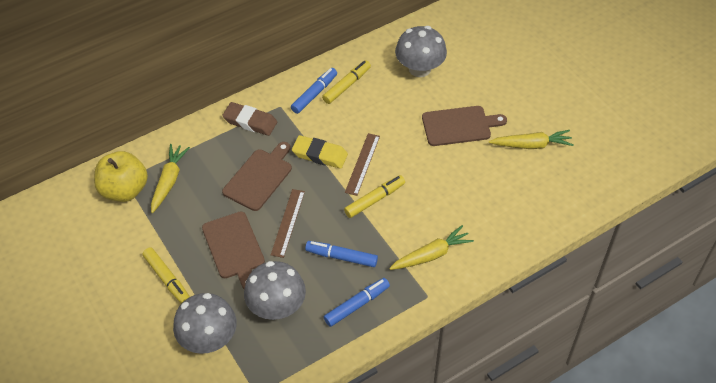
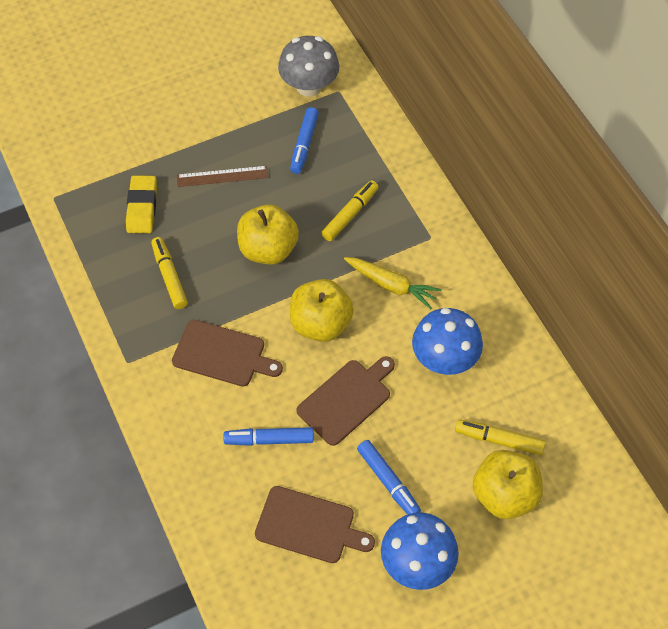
blue mushroom: none = 0 -> [381,512,459,590] [412,308,483,375] = 2
brown eraser: [222,102,277,136] = 1 -> none = 0
brown ruler: [271,189,305,258] [345,133,380,196] = 2 -> [177,166,269,187] = 1
grey mushroom: [173,293,237,354] [244,261,306,320] [395,26,447,77] = 3 -> [278,36,339,97] = 1
yellow apple: [94,151,148,202] = 1 -> [237,204,299,265] [290,279,354,342] [473,450,543,519] = 3
yellow carrot: [151,144,190,213] [389,225,474,270] [489,130,574,149] = 3 -> [344,257,442,309] = 1

